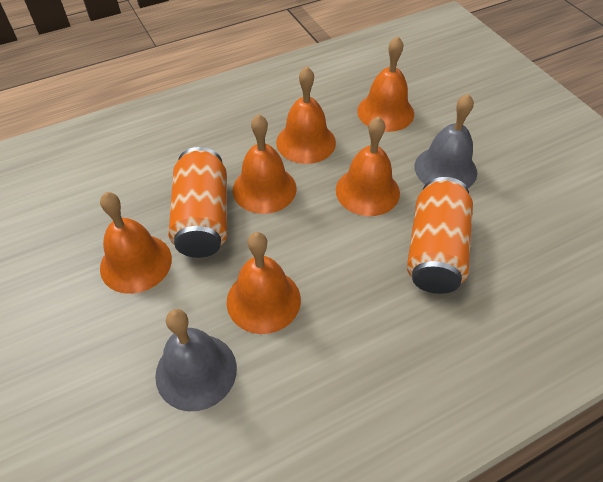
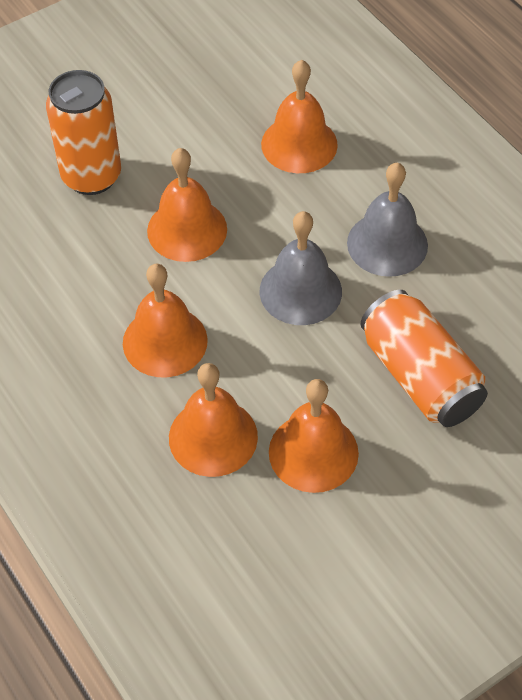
orange bell: [100,192,172,294] [227,232,301,334] [233,114,296,214] [276,66,336,164] [336,116,400,216] [357,36,414,132] = 6 -> [123,264,208,377] [147,148,227,262] [169,363,258,477] [261,60,338,173] [269,379,359,493] = 5

